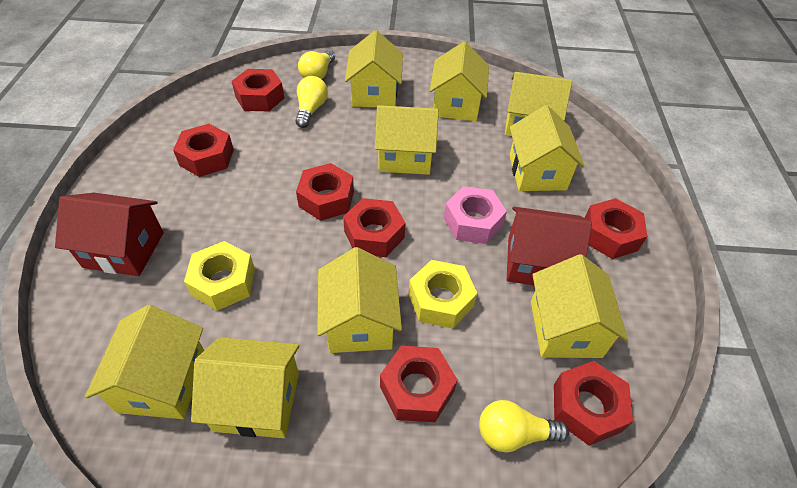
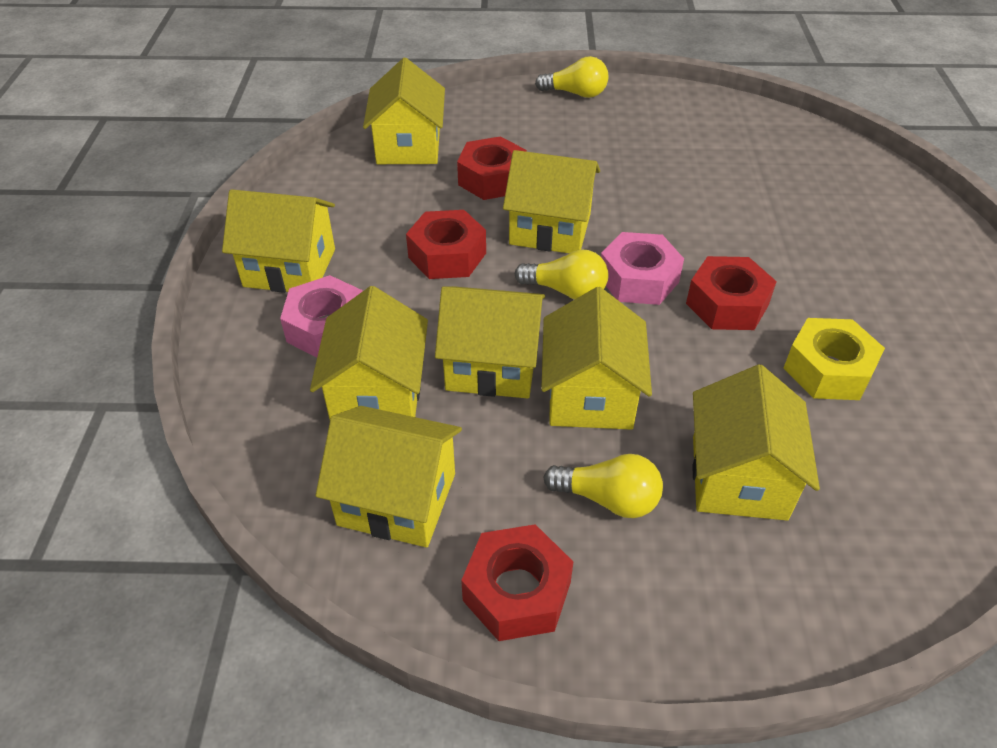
pink nut: [444,186,507,244] = 1 -> [280,275,363,358] [601,232,684,305] = 2
red house: [55,193,164,276] [507,207,592,285] = 2 -> none = 0
red nut: [173,124,234,177] [232,69,284,111] [296,163,354,221] [343,198,405,257] [380,346,457,422] [554,361,633,446] [585,198,647,259] = 7 -> [406,210,486,279] [457,136,527,200] [461,524,573,641] [686,256,777,330] = 4
yellow house: [85,305,204,419] [191,337,299,438] [317,247,402,353] [345,30,403,107] [375,105,439,175] [430,41,489,121] [505,72,572,136] [509,105,585,191] [531,254,628,358] = 9 -> [222,189,335,293] [310,286,428,419] [315,406,462,547] [363,58,445,164] [435,286,545,398] [503,150,600,254] [541,287,652,430] [692,364,820,521] = 8
yellow nut: [184,241,255,311] [408,260,477,329] = 2 -> [784,318,885,400] = 1

